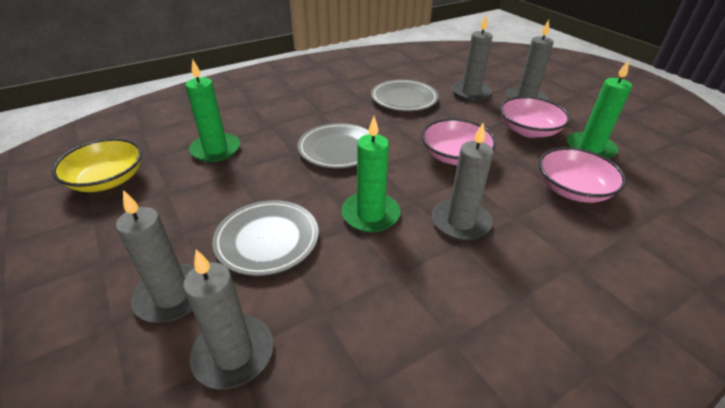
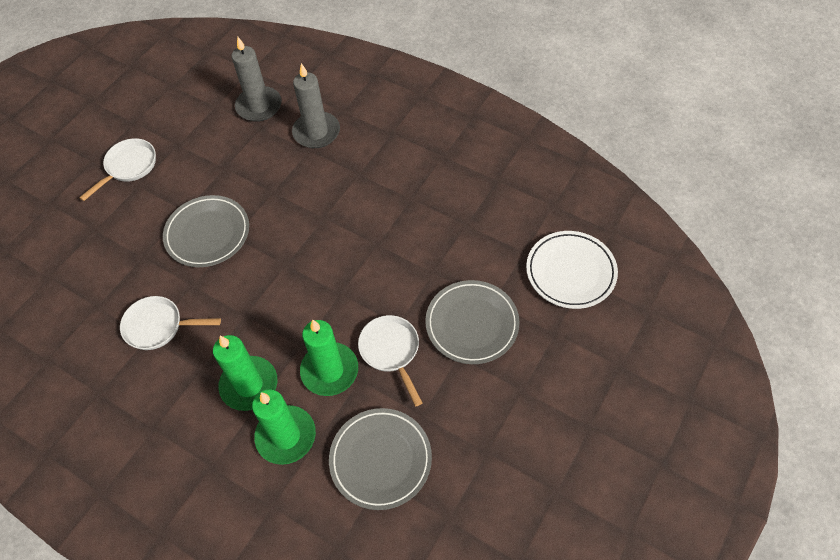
grey candle: [116,190,195,323] [183,249,273,389] [432,123,493,241] [452,15,493,101] [506,20,554,100] = 5 -> [232,37,282,122] [292,63,340,148] = 2
pink bowl: [421,119,496,165] [500,96,570,138] [538,147,626,203] = 3 -> none = 0
white pan: none = 0 -> [79,138,156,201] [120,296,221,350] [358,315,422,406] = 3
white plate: none = 0 -> [526,231,618,309] = 1
yellow bowl: [52,138,142,192] = 1 -> none = 0

